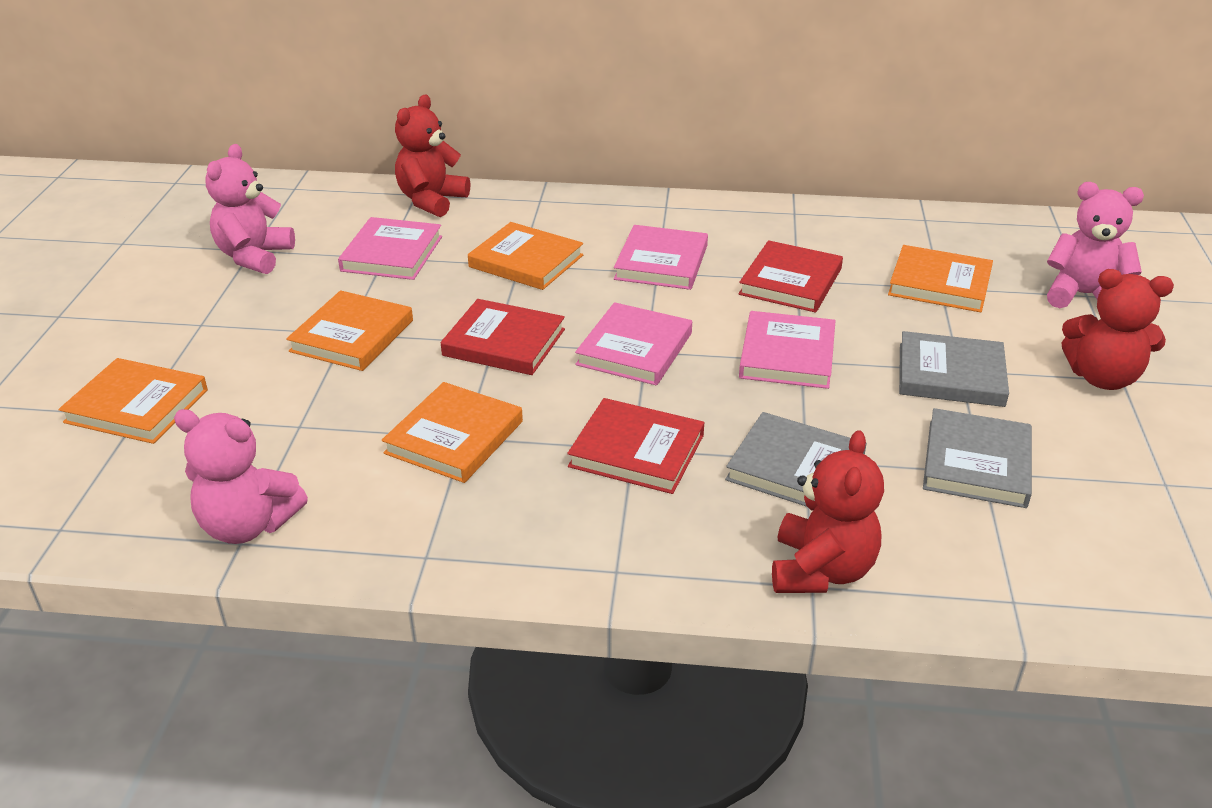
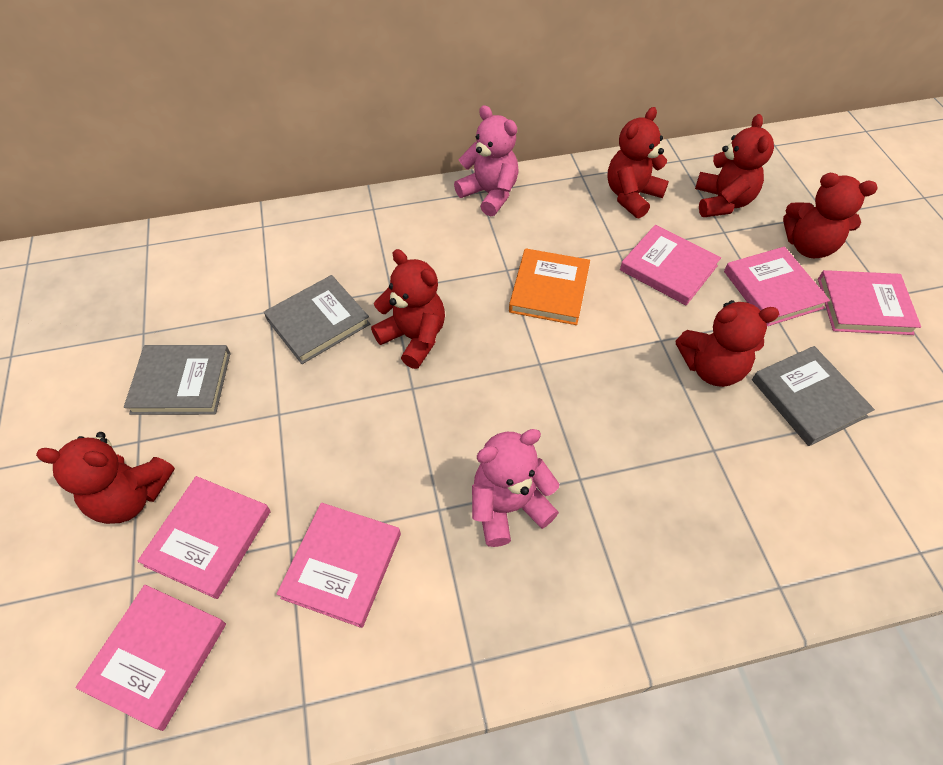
orange book: [59,358,208,444] [286,290,413,371] [382,382,523,483] [468,222,583,290] [888,245,993,312] = 5 -> [509,248,590,325] = 1
pink book: [338,217,442,280] [575,302,692,385] [614,225,708,290] [739,311,835,389] = 4 -> [75,585,226,731] [138,476,271,599] [277,503,401,628] [620,225,721,305] [724,247,830,326] [818,270,921,335] = 6
pink teddy bear: [174,409,308,544] [205,144,295,274] [1047,182,1144,308] = 3 -> [454,105,519,216] [472,429,559,547] = 2
red book: [441,299,565,375] [567,398,705,494] [739,240,843,313] = 3 -> none = 0
red teddy bear: [395,94,470,217] [772,430,884,593] [1061,269,1174,390] = 3 -> [36,432,175,524] [371,249,445,369] [607,107,669,218] [676,300,779,387] [695,114,774,217] [783,173,877,258] = 6

